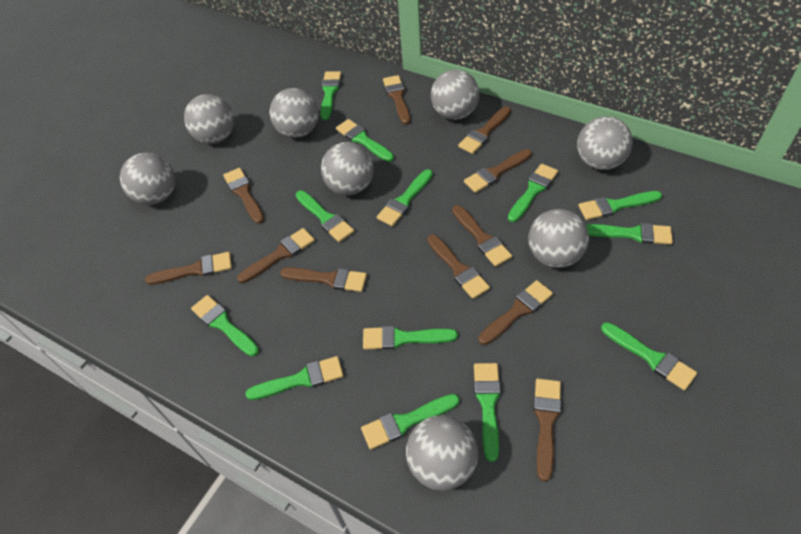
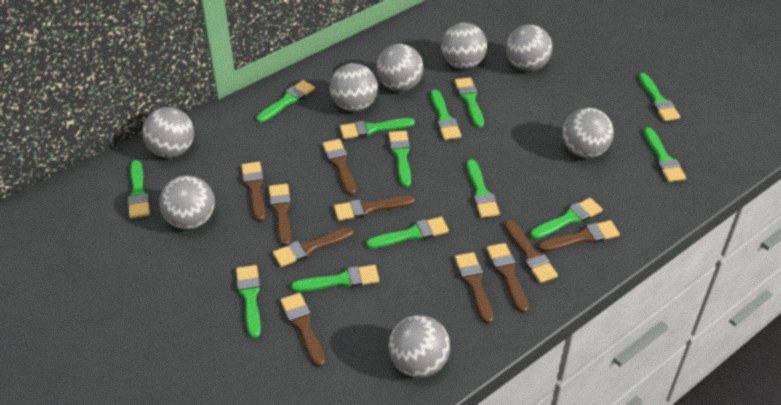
brown brush: [145,252,232,285] [223,168,264,224] [237,228,315,283] [280,267,367,292] [383,75,411,125] [427,235,490,299] [452,205,512,267] [458,106,511,154] [464,149,532,193] [478,280,553,345] [534,379,561,481] = 11 -> [241,162,266,222] [269,184,291,247] [273,227,354,267] [280,293,325,367] [323,139,356,195] [334,195,415,221] [455,252,494,324] [487,243,529,313] [504,220,558,283] [538,220,620,252] = 10

